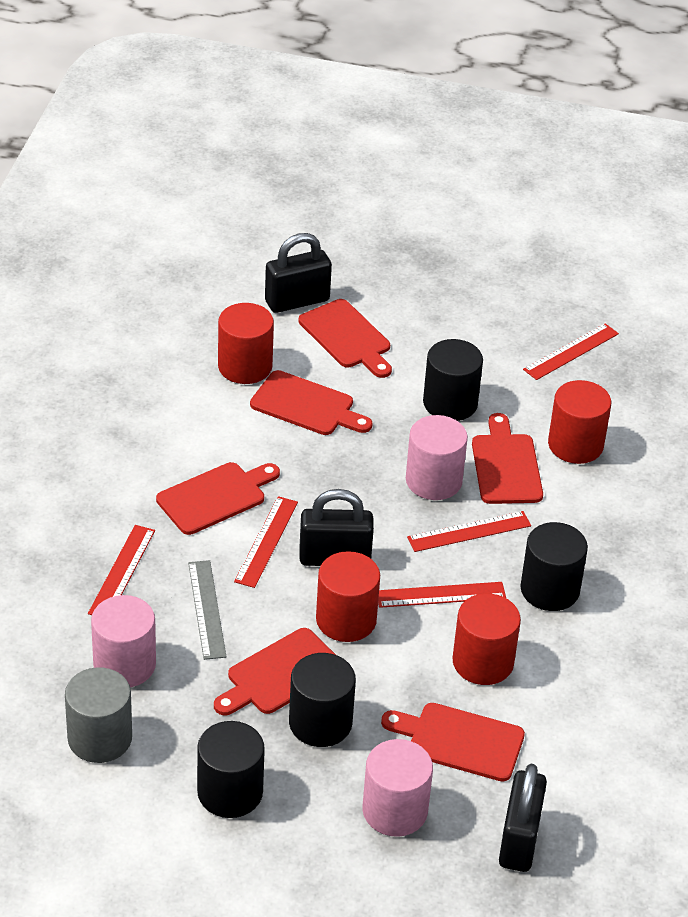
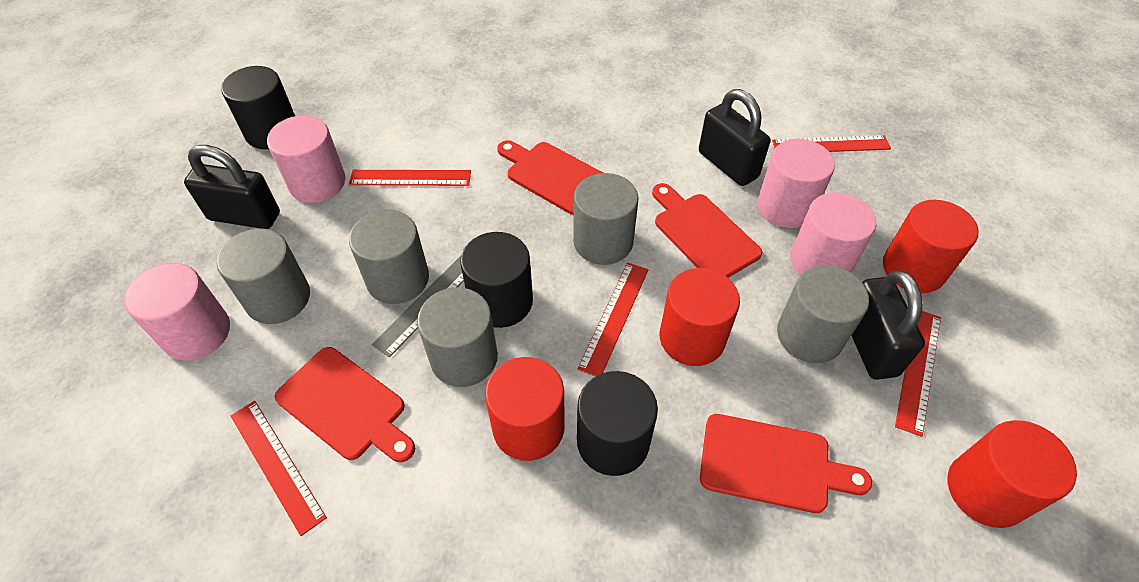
black cylinder: [197,721,265,818] [289,653,356,747] [423,339,483,421] [520,522,588,611] = 4 -> [221,66,295,149] [460,232,533,328] [577,371,658,476] = 3
grey cylinder: [65,667,132,763] = 1 -> [216,228,310,324] [349,210,429,304] [417,287,498,387] [573,173,639,265] [777,265,869,363] = 5
pink cylinder: [91,595,156,687] [362,739,433,837] [406,415,468,500] = 3 -> [124,263,230,361] [267,115,345,203] [757,139,835,228] [790,192,876,276] = 4
red cutting board: [156,462,280,535] [214,628,336,716] [250,370,373,435] [299,299,392,378] [381,703,525,781] [472,413,543,504] = 6 -> [275,347,415,462] [497,140,603,215] [652,183,762,278] [700,414,872,513] = 4

